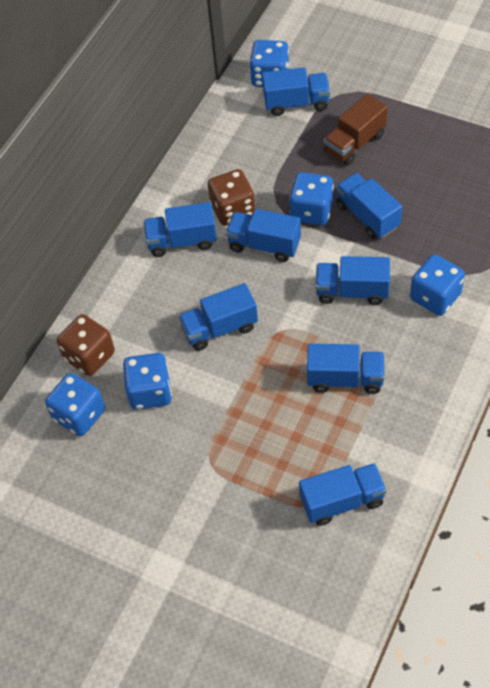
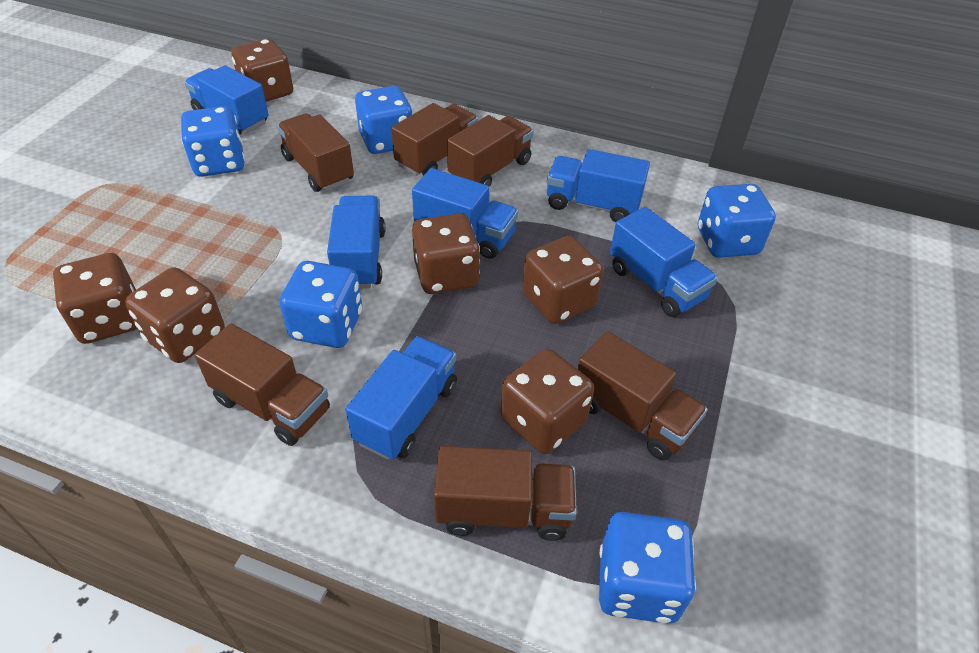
blue truck: [143,202,217,257] [179,283,258,351] [226,209,301,262] [262,67,330,116] [299,463,387,526] [307,344,385,394] [315,256,390,305] [336,173,402,239] = 8 -> [185,65,269,135] [327,196,386,288] [346,336,457,460] [412,168,518,259] [547,149,650,222] [610,207,718,317] = 6
brown dice: [57,314,115,376] [208,169,255,226] = 2 -> [53,253,138,344] [125,267,225,363] [231,39,293,102] [412,213,480,294] [501,349,594,454] [522,236,603,324] = 6
brown truck: [324,94,388,166] = 1 -> [195,324,330,446] [277,113,354,192] [391,103,478,176] [434,446,577,541] [447,115,533,187] [578,331,708,461] = 6

